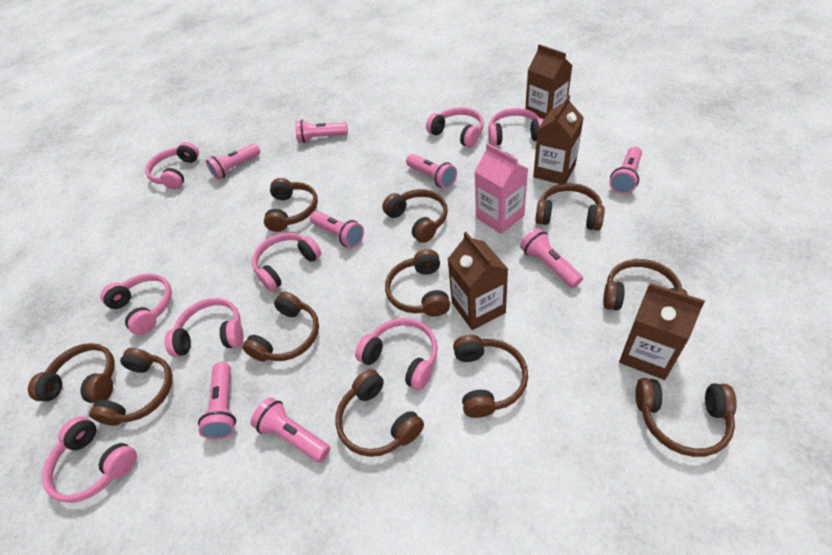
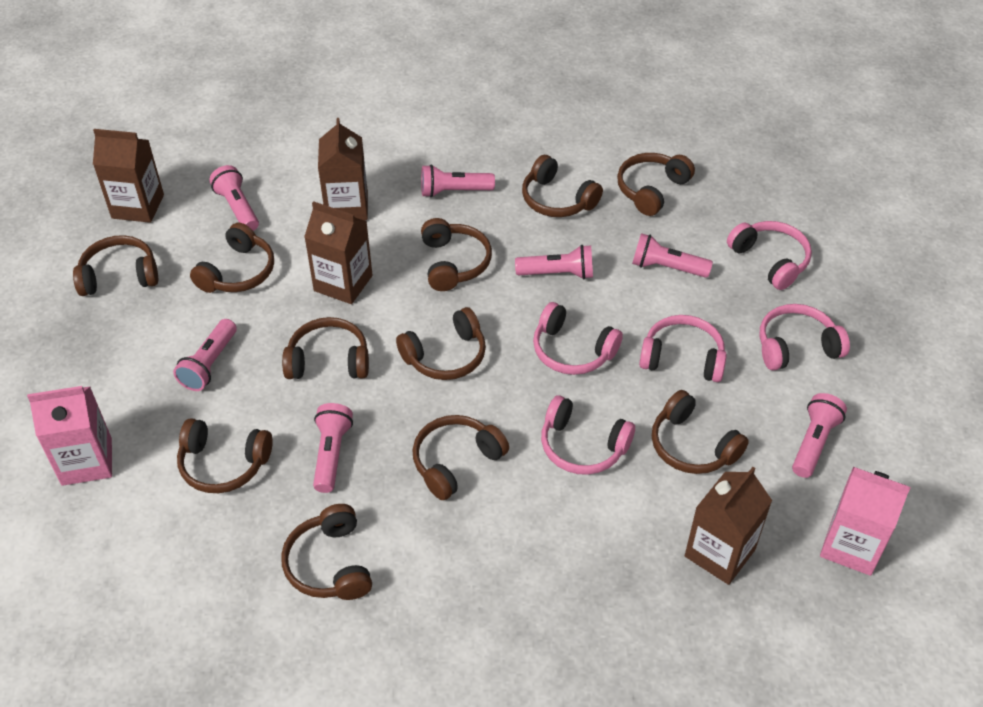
pink carton: [474,143,528,234] = 1 -> [27,386,112,486] [820,467,911,576] = 2
pink flashlight: [198,362,236,440] [206,143,260,180] [251,397,330,463] [295,120,348,143] [310,211,364,248] [406,154,457,189] [520,228,583,288] [610,147,642,194] = 8 -> [173,319,237,391] [209,165,259,231] [313,403,353,493] [421,165,495,197] [515,245,593,279] [632,233,713,278] [792,393,847,478] = 7
pink headphones: [42,417,137,503] [100,274,172,335] [145,142,199,189] [165,298,244,357] [252,233,321,291] [355,318,438,390] [426,107,484,148] [488,108,544,146] = 8 -> [533,302,623,375] [541,395,635,475] [639,315,727,382] [727,221,812,290] [760,304,850,370] = 5

